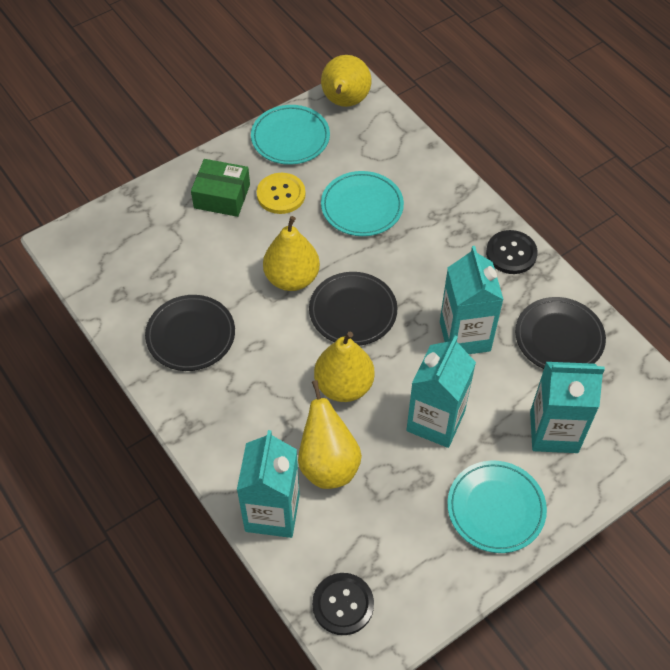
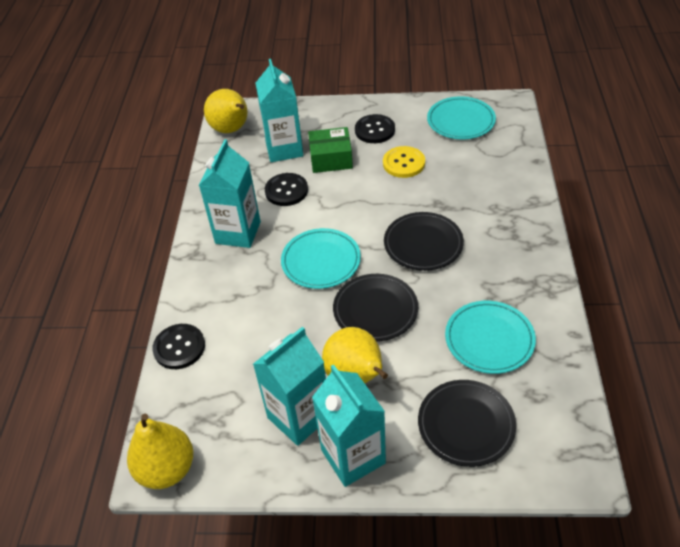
black button: [312,573,374,635] [486,230,538,274] = 2 -> [152,324,205,369] [265,173,308,206] [355,114,395,143] = 3
yellow pear: [263,216,320,291] [298,380,362,489] [314,332,375,402] [321,55,371,107] = 4 -> [127,414,193,489] [204,89,247,133] [322,327,388,383] = 3

